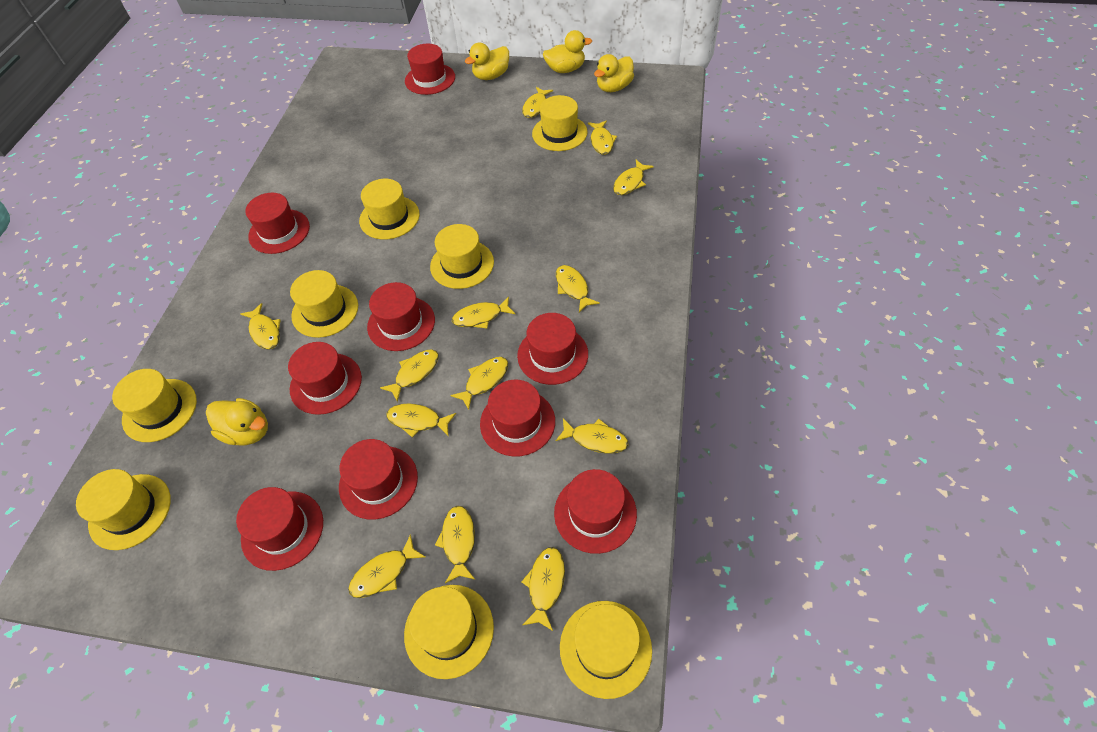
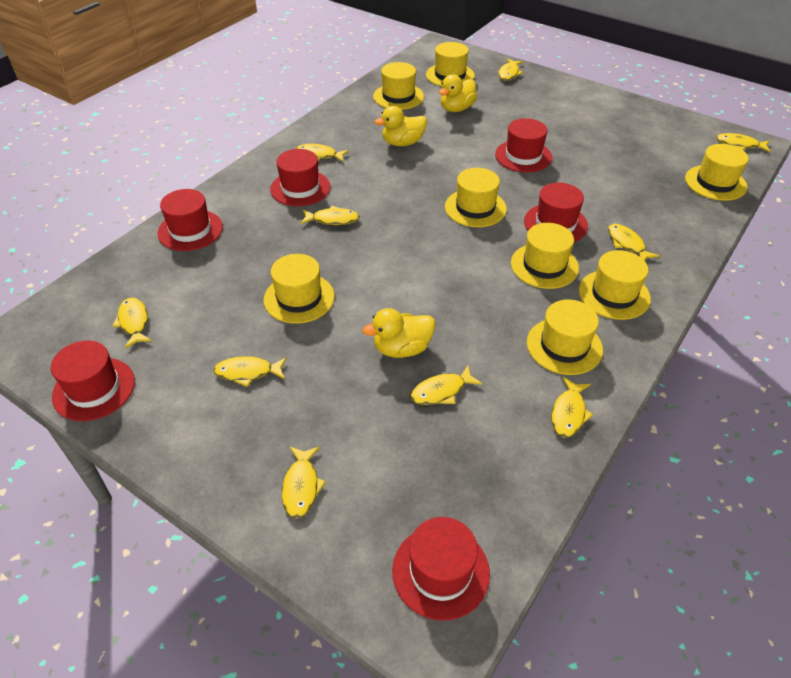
red hat: [236,487,323,571] [245,193,310,254] [288,342,362,415] [339,439,418,520] [367,282,435,351] [405,44,455,95] [480,380,555,456] [517,313,588,385] [554,469,637,554] = 9 -> [51,341,135,421] [157,189,223,251] [270,149,330,206] [392,517,490,621] [495,118,552,172] [524,183,588,242] = 6
yellow duck: [206,398,268,446] [465,43,509,80] [543,30,592,73] [594,54,634,92] = 4 -> [362,308,435,358] [374,106,427,146] [439,74,477,112] = 3
yellow fish: [240,303,281,350] [348,534,425,598] [380,350,438,402] [386,403,456,438] [435,506,475,583] [450,357,508,410] [452,296,515,328] [521,547,565,631] [522,87,553,118] [555,418,628,453] [556,265,600,312] [588,120,617,155] [613,160,654,195] = 13 -> [112,297,152,348] [213,356,287,387] [282,447,326,519] [296,144,349,162] [300,206,360,225] [410,365,482,405] [498,58,523,81] [551,377,593,438] [608,224,659,261] [716,133,770,152] = 10

